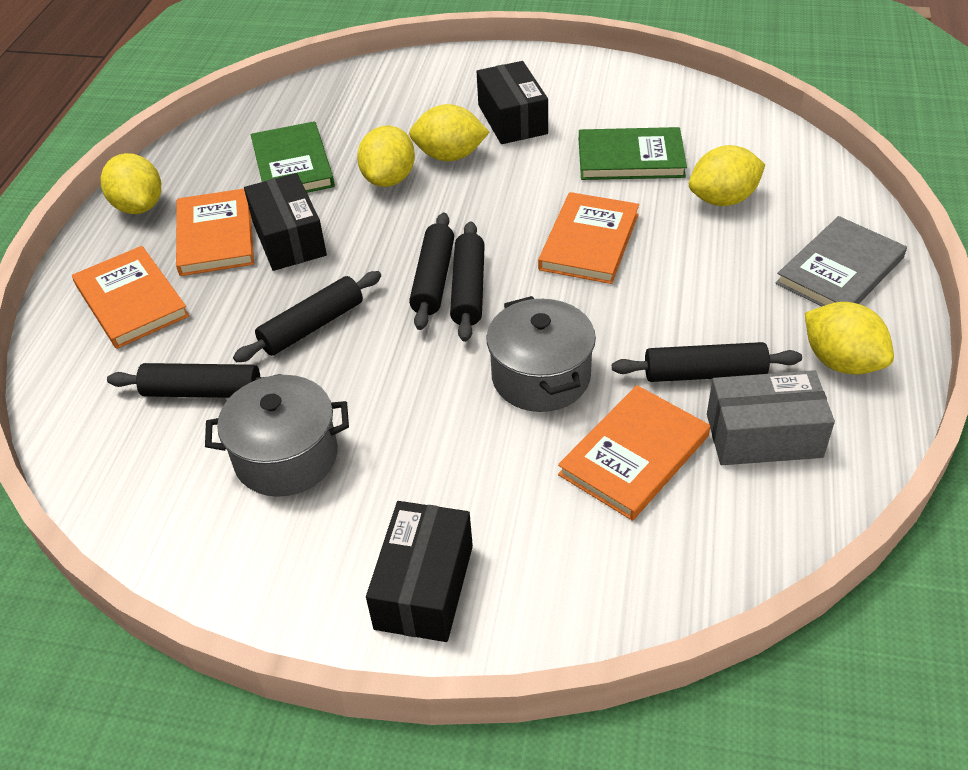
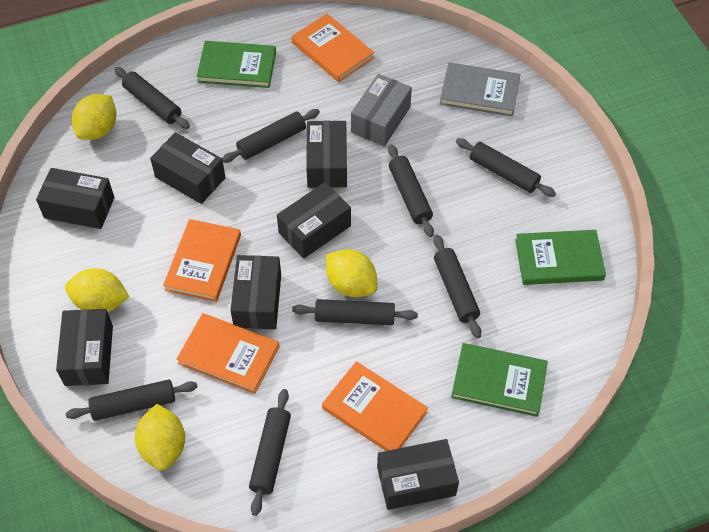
black box: [244,173,327,271] [366,501,473,642] [477,61,548,144] = 3 -> [36,168,115,229] [56,309,113,386] [150,132,226,204] [230,255,281,329] [277,182,351,259] [306,121,347,188] [377,439,459,510] = 7
black rolling pin: [107,363,282,398] [233,271,381,362] [409,213,454,330] [450,221,485,342] [612,342,802,382] = 5 -> [66,379,198,421] [114,67,190,129] [222,109,320,163] [249,389,291,516] [292,299,418,325] [388,145,434,237] [433,235,481,338] [456,138,556,197] = 8
green book: [251,121,335,193] [579,127,687,180] = 2 -> [197,41,276,88] [451,343,548,417] [515,230,606,285] = 3
grey pot: [205,375,349,497] [486,296,596,412] = 2 -> none = 0
yellow lemon: [101,153,161,214] [357,125,415,187] [409,104,490,161] [689,145,765,206] [805,302,894,375] = 5 -> [65,268,130,312] [72,94,117,140] [135,404,185,470] [326,249,377,297] = 4

